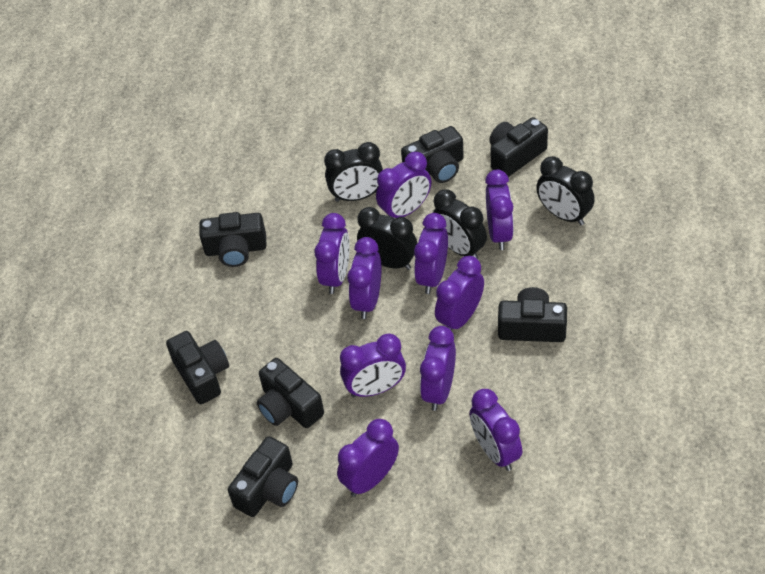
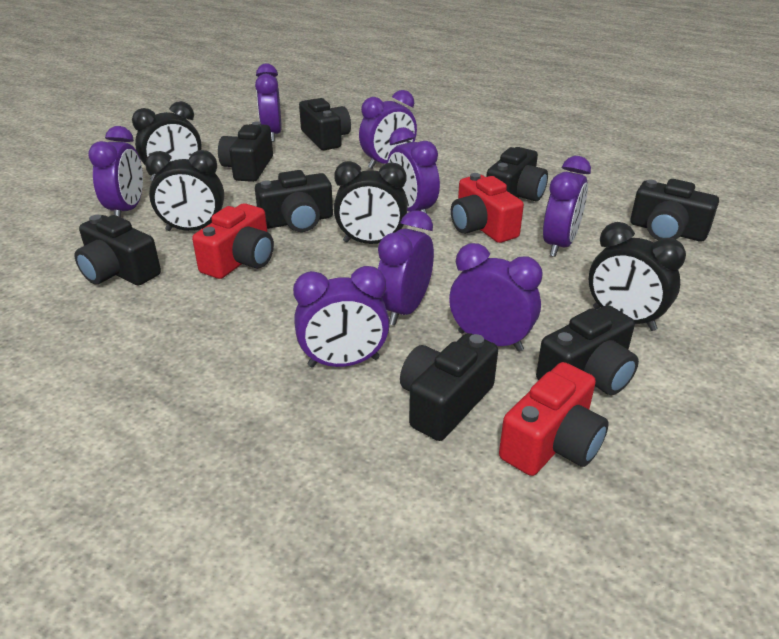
black camera: [166,331,229,404] [199,212,267,267] [228,436,298,517] [257,358,324,428] [401,126,464,183] [489,117,548,177] [498,287,567,342] = 7 -> [75,215,161,285] [218,121,273,182] [255,170,333,232] [299,98,351,150] [400,333,498,441] [486,147,548,201] [536,305,639,395] [630,179,719,242] = 8
purple clock: [314,213,350,294] [337,419,399,497] [340,333,406,397] [347,237,381,319] [376,152,431,218] [414,213,448,294] [420,326,456,411] [435,256,484,331] [470,389,522,471] [485,170,514,250] = 10 -> [88,126,143,217] [255,64,282,142] [293,266,390,368] [359,90,417,169] [378,210,434,326] [387,127,440,214] [449,243,543,352] [543,156,591,257] = 8
red camera: none = 0 -> [192,203,274,279] [451,173,524,243] [499,362,609,476] = 3

